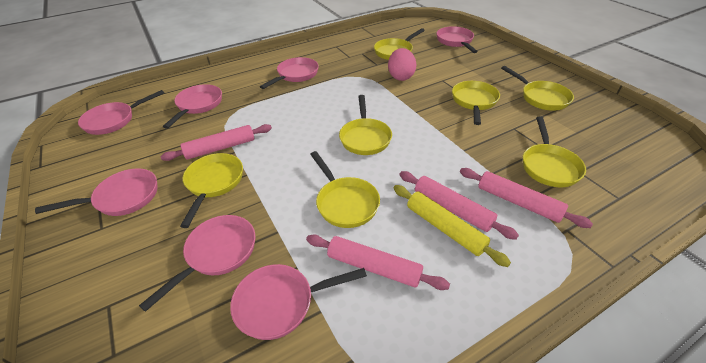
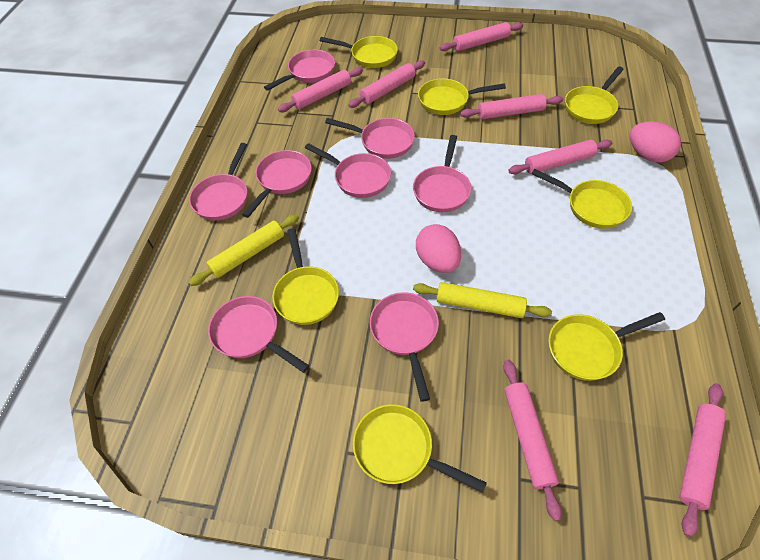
pink egg: [388,48,417,81] = 1 -> [416,224,461,273] [630,121,681,162] = 2
pink pan: [35,169,157,216] [78,90,164,135] [139,215,255,312] [163,84,222,129] [230,264,367,340] [260,57,319,89] [436,26,478,53] = 7 -> [189,143,247,221] [208,296,309,373] [242,150,312,218] [264,50,335,91] [305,143,391,198] [325,118,415,159] [369,292,439,402] [413,135,471,212] = 8
pink rolling pin: [160,124,272,161] [306,234,450,290] [400,171,519,240] [460,168,593,228] = 4 -> [278,67,363,112] [348,60,425,108] [439,22,523,51] [460,94,563,119] [503,360,562,521] [508,140,612,174] [680,383,726,537] = 7
yellow rolling pin: [394,185,511,267] = 1 -> [189,214,299,286] [413,282,552,318] = 2

